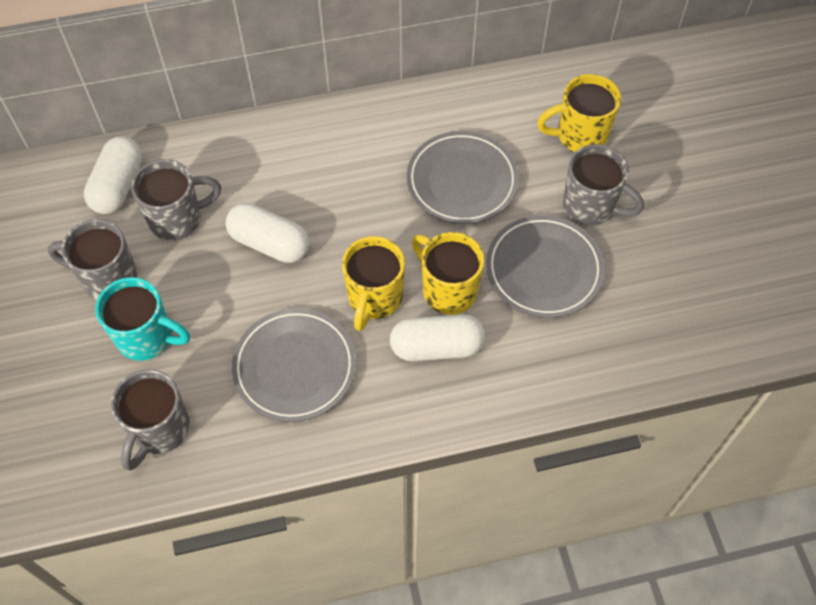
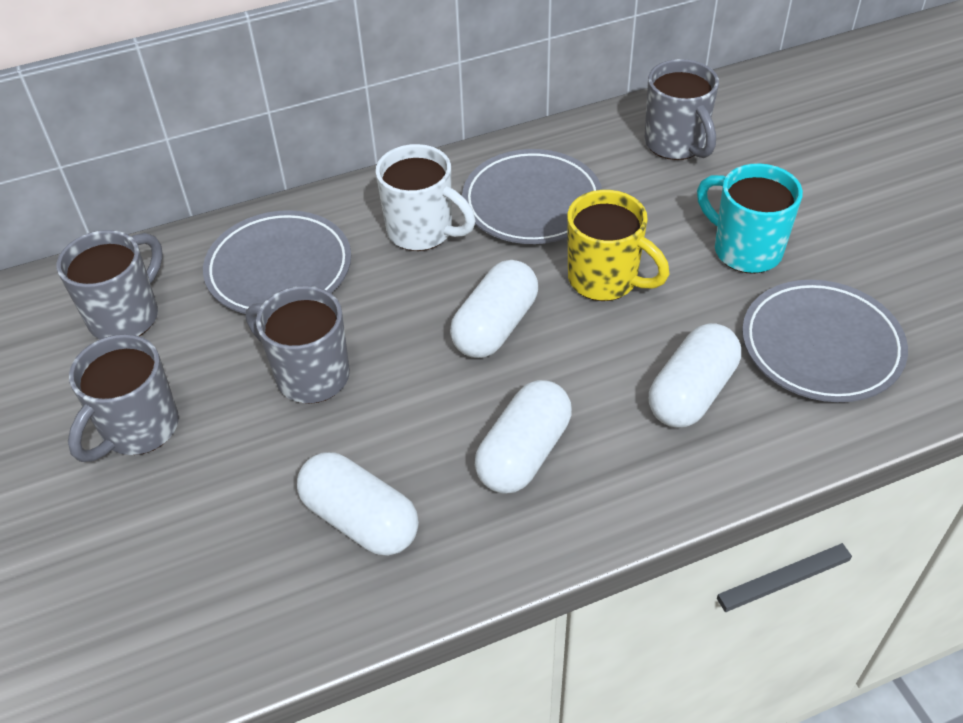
white capsule: [83,136,142,214] [225,203,309,263] [390,314,485,361] = 3 -> [297,452,419,556] [450,260,538,358] [475,380,572,494] [649,323,741,428] = 4
white mug: none = 0 -> [375,144,475,251] = 1
yellow mug: [342,236,405,331] [412,232,484,315] [537,74,621,152] = 3 -> [567,190,669,301] = 1

